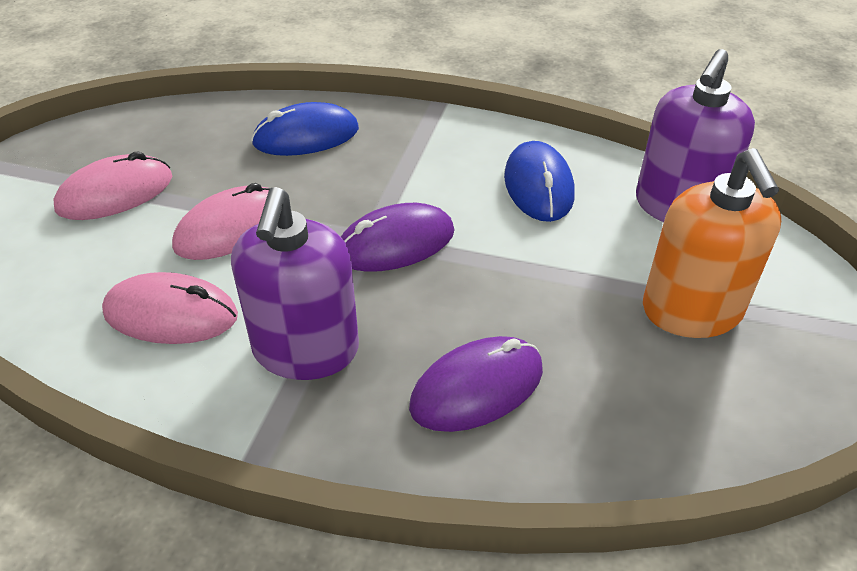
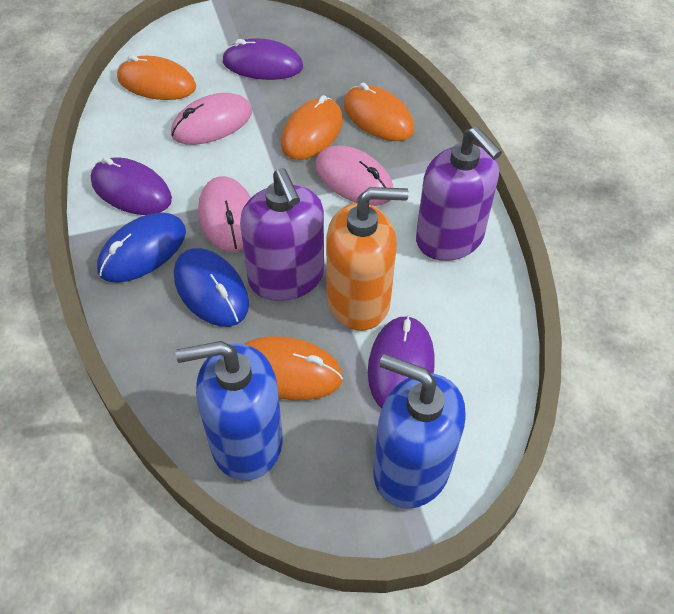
blue soap dispenser: none = 0 -> [176,341,283,481] [373,354,466,509] = 2
orange mouse: none = 0 -> [117,55,196,100] [244,336,343,400] [281,95,343,160] [344,83,414,141] = 4
purple mouse: [341,203,455,272] [409,336,543,432] = 2 -> [91,157,172,215] [222,38,303,80] [368,315,435,408] = 3

